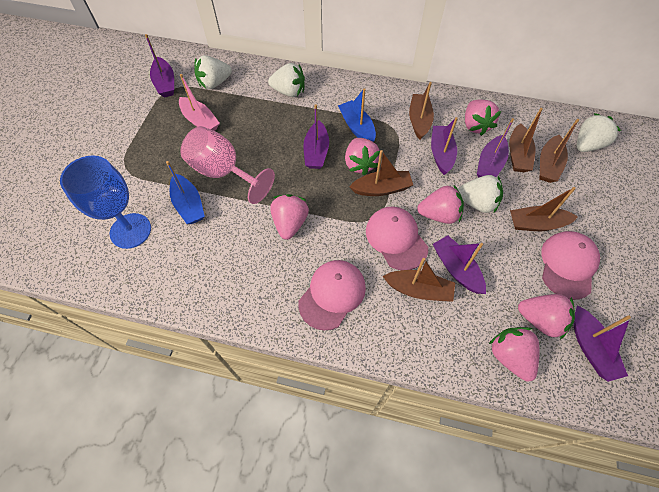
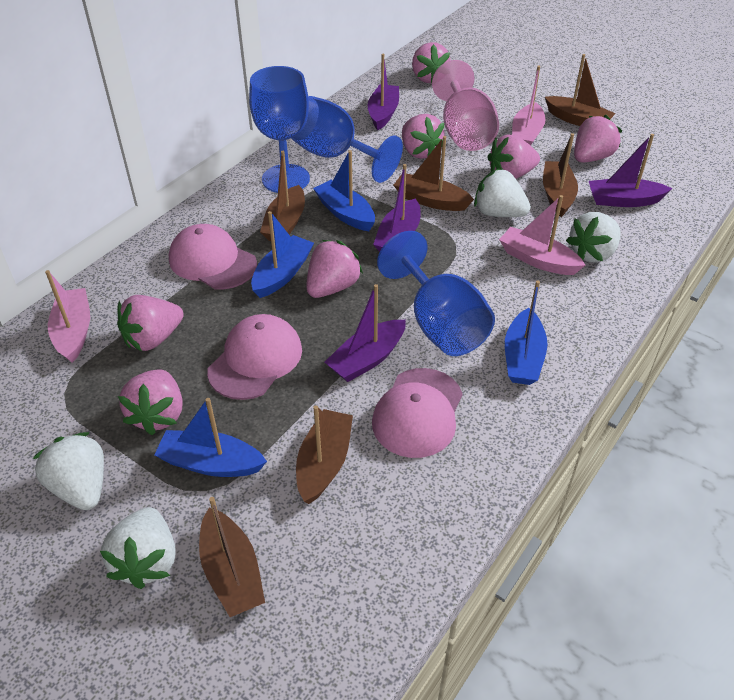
blue boat: [166,161,205,224] [338,88,376,142] = 2 -> [154,398,267,477] [251,211,314,298] [313,150,375,231] [505,281,548,385] = 4
blue goblet: [60,155,151,249] = 1 -> [249,66,310,193] [291,96,403,183] [377,231,495,356] = 3
pink boat: [179,74,220,131] = 1 -> [45,270,90,363] [499,195,585,275] [512,66,545,145] = 3
pink strawberry: [270,194,309,240] [345,138,380,176] [417,185,464,224] [465,100,501,136] [489,327,540,381] [518,294,575,339] = 6 -> [117,295,184,351] [118,369,183,435] [306,240,363,298] [402,114,445,159] [412,42,451,83] [487,134,540,179] [574,115,622,162] = 7
purple boat: [145,34,174,97] [304,104,329,169] [431,117,458,175] [433,235,486,294] [477,118,514,178] [573,305,631,382] = 6 -> [325,284,406,382] [367,54,399,131] [373,164,421,252] [589,134,672,207] = 4

